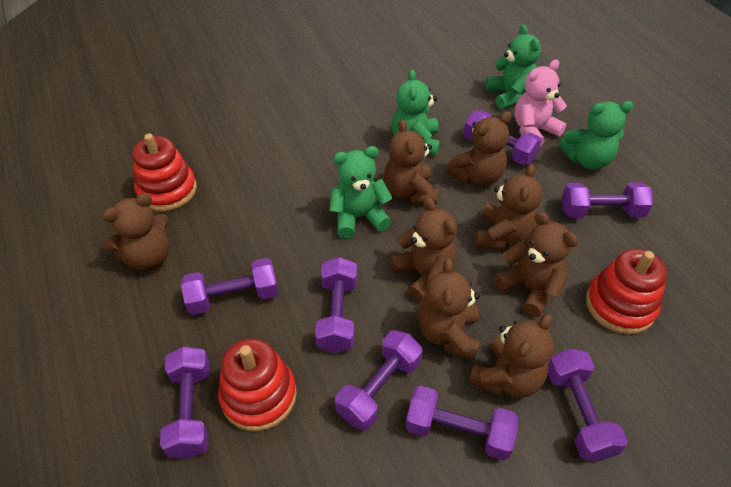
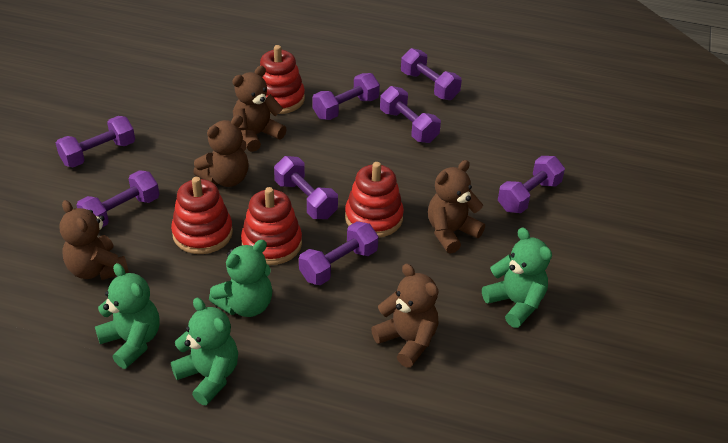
brown teddy bear: [103,193,169,270] [384,119,438,205] [390,197,457,302] [418,258,480,360] [446,112,512,186] [468,314,554,398] [476,164,542,249] [494,211,578,317] = 8 -> [60,200,129,280] [193,115,249,187] [232,66,287,152] [371,264,439,367] [428,160,485,254] = 5
pink teddy bear: [514,59,567,147] = 1 -> none = 0
red stacking toy: [132,134,197,211] [218,338,297,431] [586,249,667,334] = 3 -> [171,177,233,254] [241,187,302,265] [260,45,305,114] [345,162,404,237] = 4

